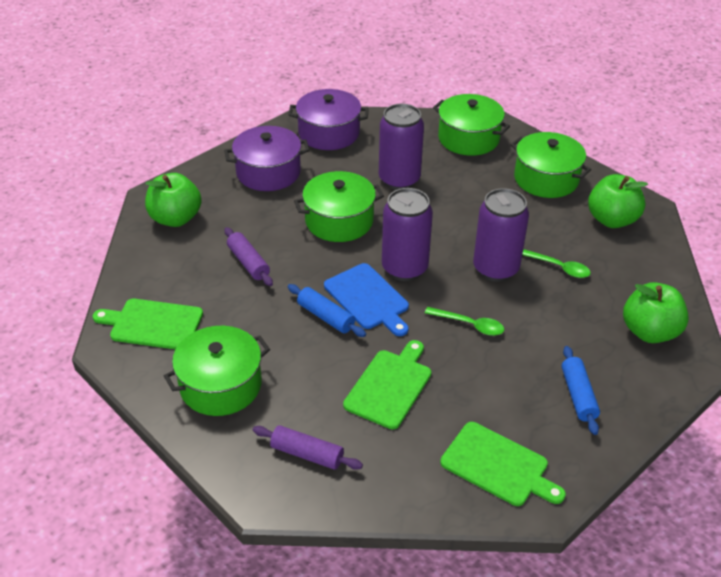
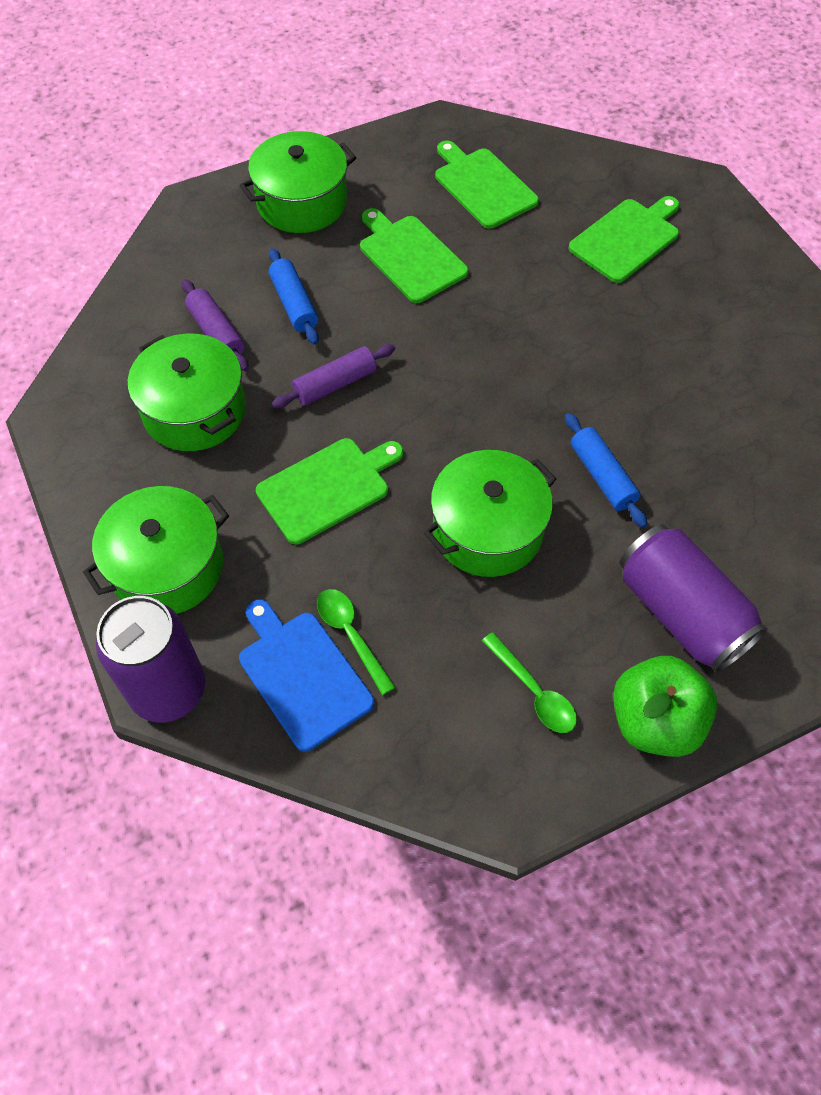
green apple: [145,173,202,227] [588,174,648,228] [623,282,689,343] = 3 -> [613,656,718,757] = 1
green cutting board: [92,299,203,350] [343,340,431,429] [440,422,566,506] = 3 -> [256,438,403,544] [360,208,469,303] [435,141,539,229] [568,196,680,283] = 4
purple can: [379,104,424,190] [382,188,433,281] [473,188,529,282] = 3 -> [96,596,205,723] [619,524,767,673] = 2
purple pot: [224,126,310,191] [288,89,369,150] = 2 -> none = 0

